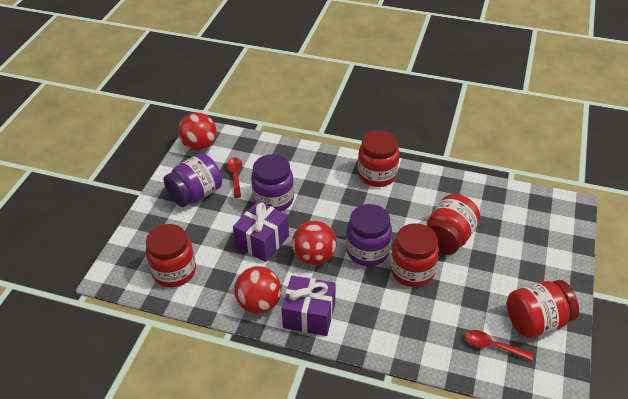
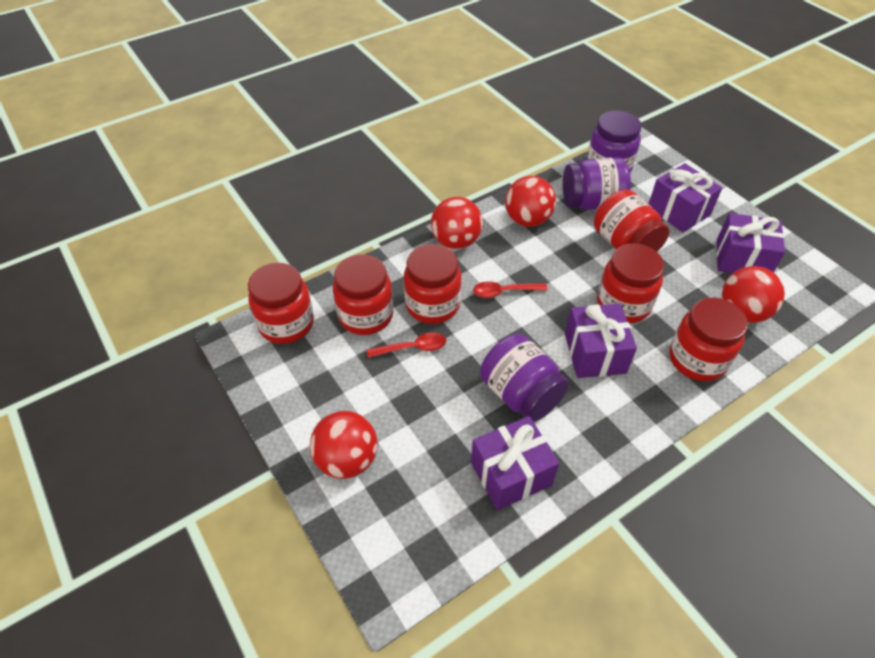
purple gift: [233,201,289,262] [281,275,335,336] = 2 -> [471,416,559,510] [565,304,637,378] [649,163,722,232] [716,213,785,274] = 4
red ball: [178,113,217,151] [234,266,282,314] [292,221,337,265] = 3 -> [310,411,378,479] [431,197,483,249] [505,176,556,227] [722,266,785,323] = 4
red jar: [146,224,196,287] [358,130,399,187] [390,223,439,287] [426,194,480,255] [507,280,579,338] = 5 -> [248,263,314,344] [333,254,393,335] [404,244,461,324] [594,190,669,252] [597,244,664,323] [670,298,748,381] = 6

